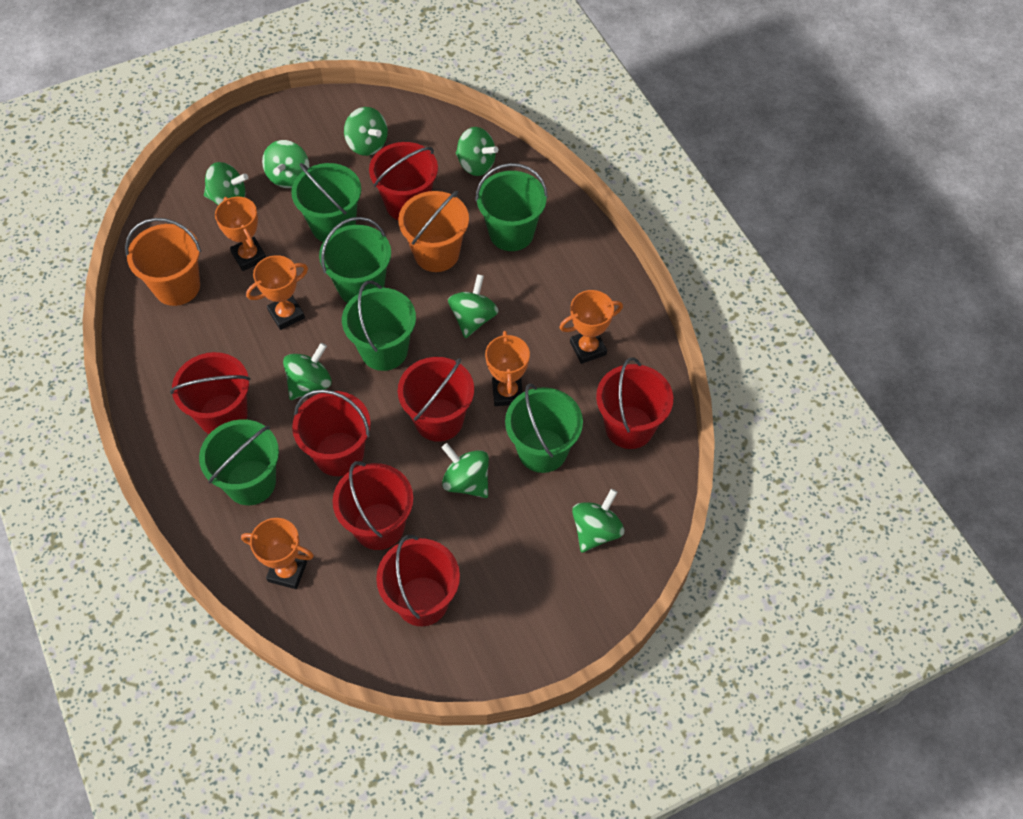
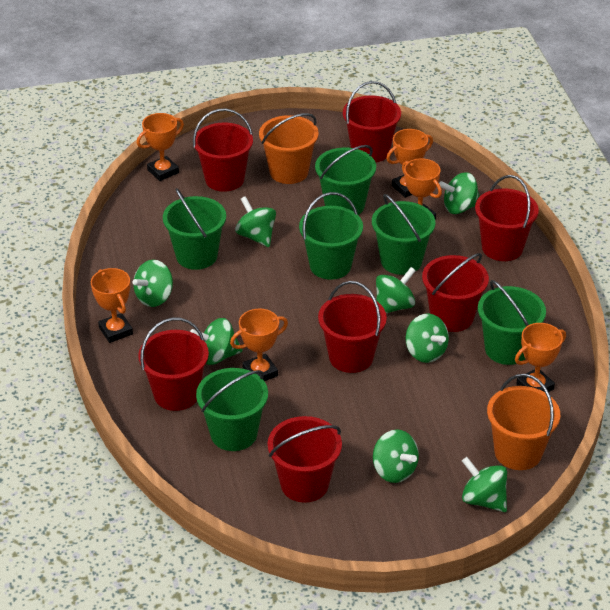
orange trophy: [215,197,266,271] [241,518,314,589] [246,255,308,330] [485,331,530,406] [559,290,623,364] = 5 -> [91,268,133,343] [137,113,184,181] [230,308,288,381] [386,129,433,198] [402,158,442,220] [515,323,566,392] = 6

